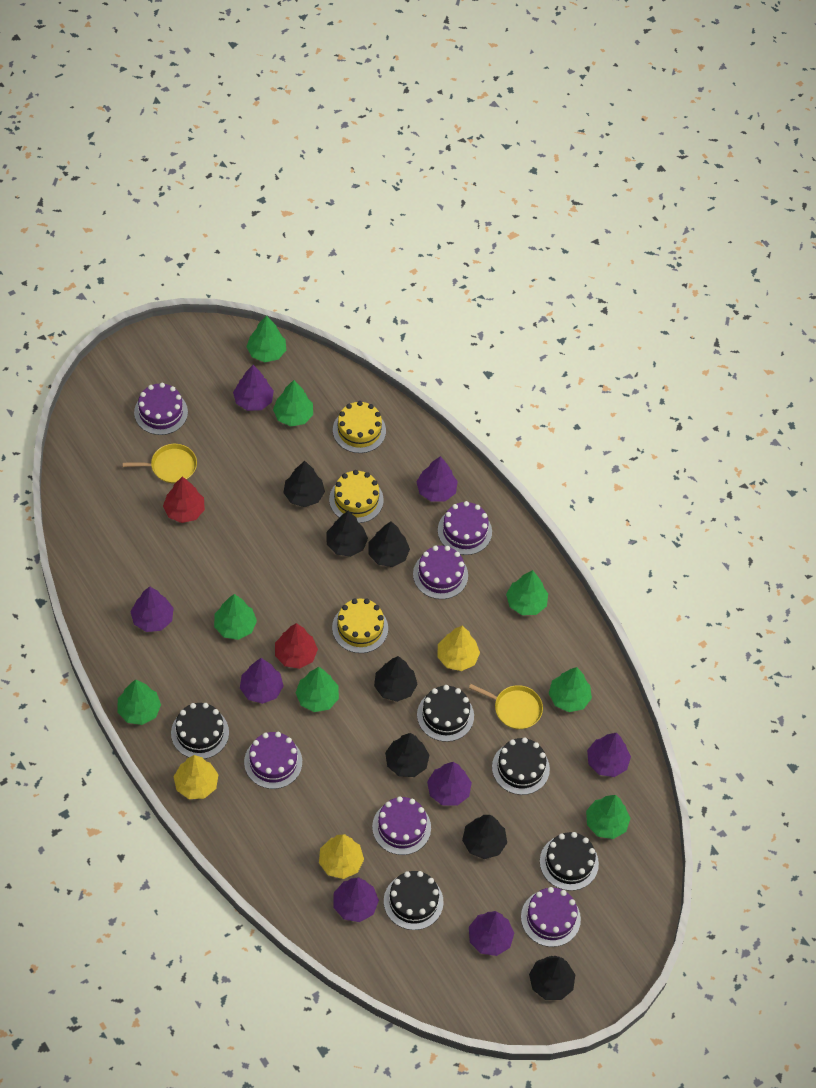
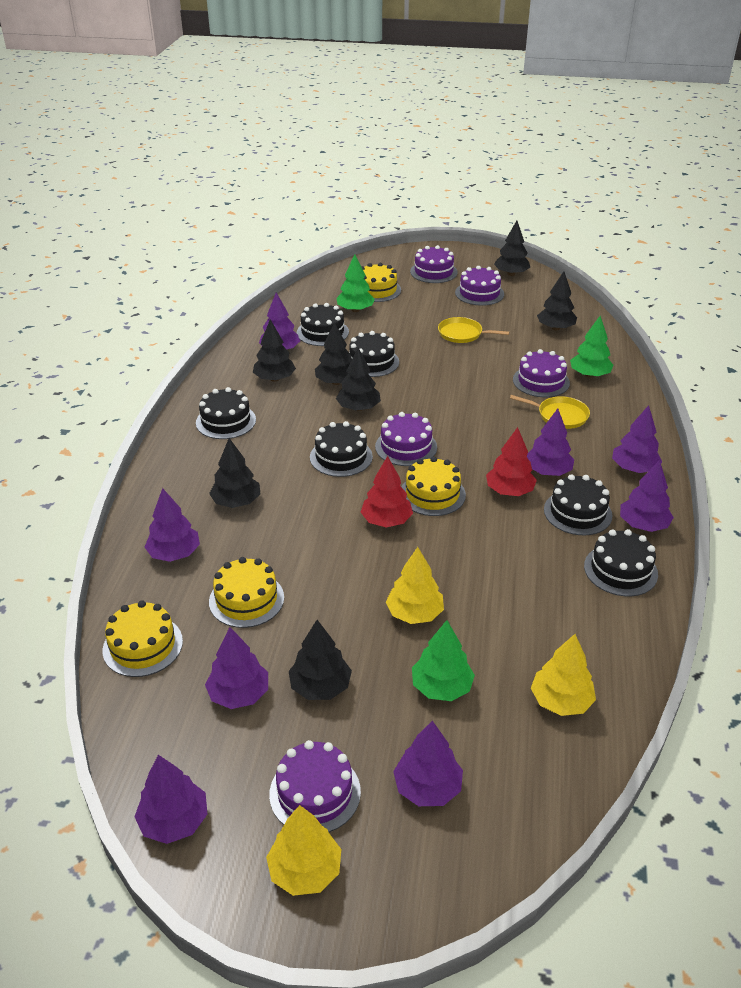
black cake: [171,703,229,759] [384,871,444,930] [417,685,474,742] [492,737,550,795] [540,832,599,891] = 5 -> [196,387,256,439] [297,303,349,346] [310,421,373,477] [349,331,399,377] [544,474,612,535] [584,529,658,596] = 6
green tree: [117,680,161,725] [214,594,257,640] [246,315,286,362] [273,380,313,427] [295,667,339,712] [506,570,548,615] [549,667,592,712] [586,795,630,839] = 8 -> [336,254,375,312] [412,620,475,701] [570,316,614,378] = 3
purple cake: [134,383,188,435] [244,732,302,789] [372,796,431,855] [413,545,468,599] [438,501,492,555] [521,887,581,947] = 6 -> [269,740,361,832] [375,412,437,466] [410,245,458,283] [455,266,504,306] [513,349,570,397] = 5
yellow cake: [329,470,384,523] [332,599,388,653] [333,401,386,453] = 3 -> [103,600,183,677] [209,557,284,628] [361,263,401,302] [401,456,466,516] = 4

